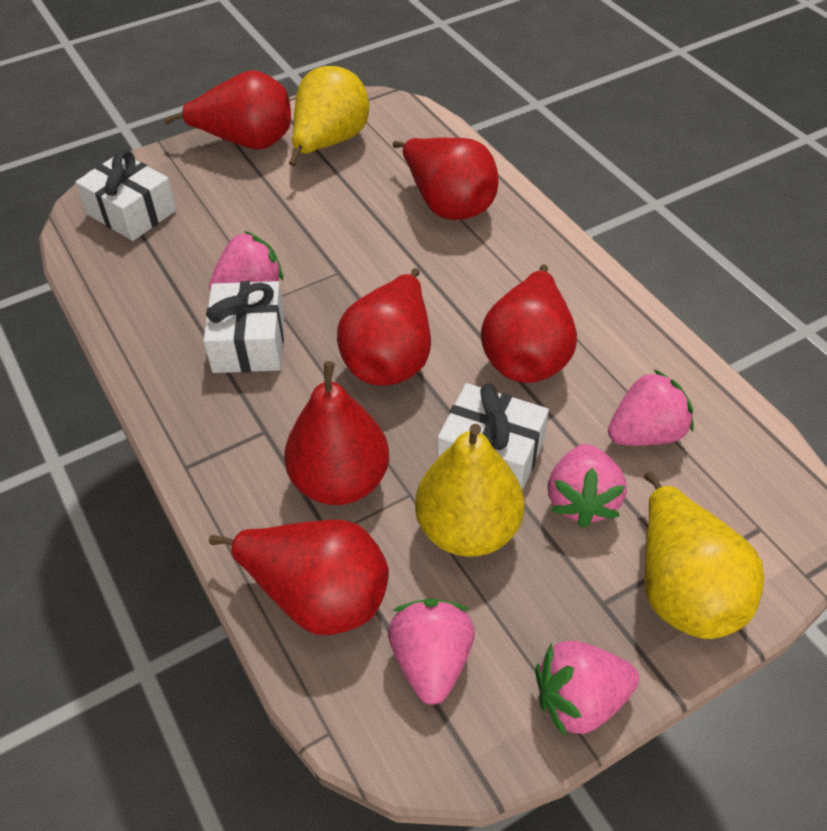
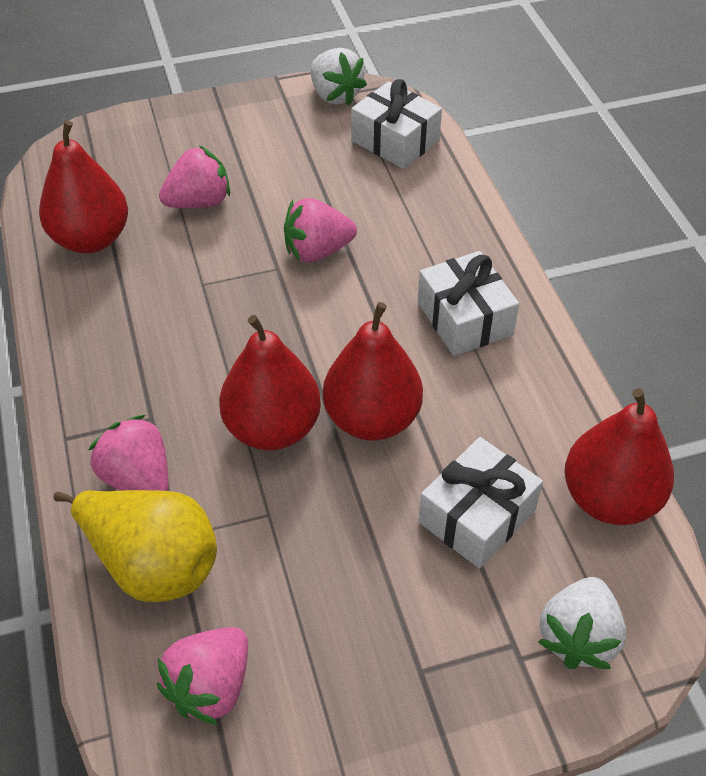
pink strawberry: [209,231,283,291] [388,599,475,705] [535,641,639,737] [548,444,627,528] [608,369,694,446] = 5 -> [88,415,168,491] [157,627,248,725] [159,145,230,208] [284,198,357,262] = 4
red pear: [164,70,291,149] [209,520,389,635] [284,361,389,505] [337,268,431,386] [392,138,499,220] [481,264,577,383] = 6 -> [39,120,128,253] [219,315,321,450] [323,302,423,441] [564,388,674,525] = 4
white strawberry: none = 0 -> [311,48,367,105] [538,577,626,669] = 2
yellow pear: [289,66,369,166] [415,424,524,557] [644,471,764,639] = 3 -> [54,490,217,602] = 1

